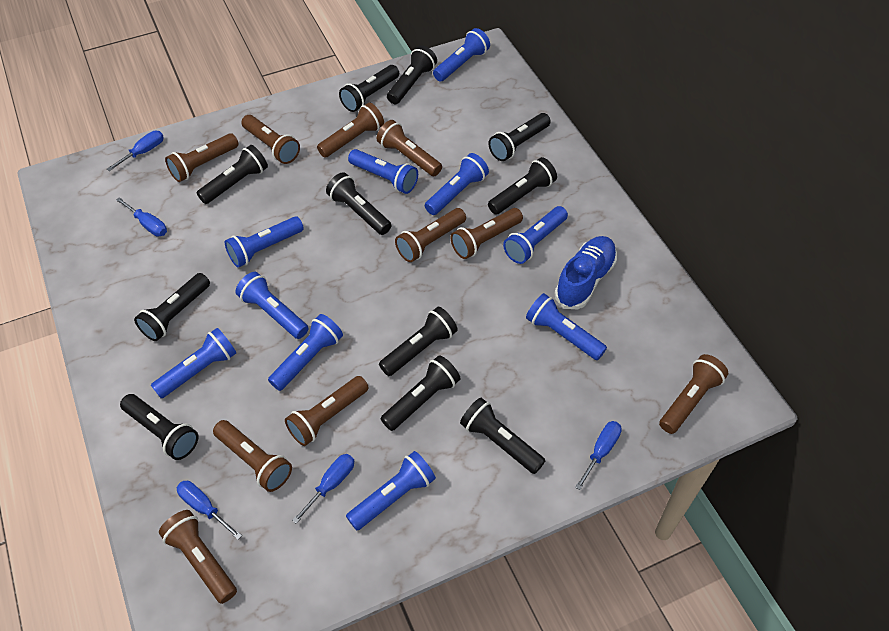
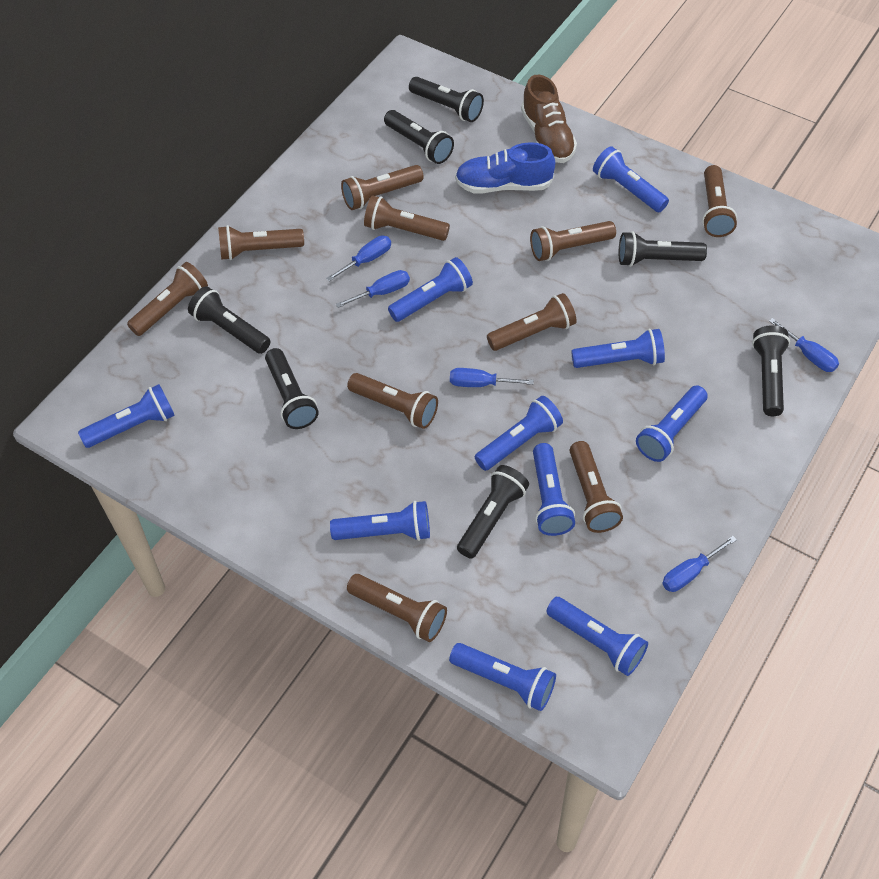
black flashlight: [120,394,199,460] [134,273,210,341] [197,145,268,204] [326,172,391,235] [339,65,399,112] [379,307,458,376] [381,355,460,431] [387,45,437,104] [460,398,545,474] [488,113,551,161] [488,157,557,215] = 11 -> [188,286,271,354] [265,348,319,429] [384,110,454,164] [409,77,484,122] [457,465,529,559] [619,231,707,267] [752,325,790,416] = 7
brown shoe: none = 0 -> [521,75,577,163] = 1

